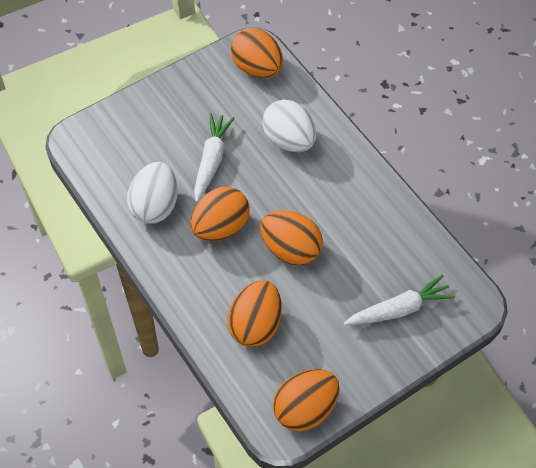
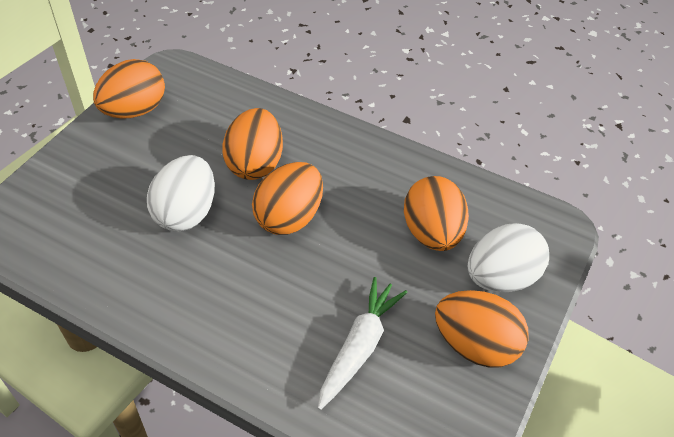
white carrot: [194,113,235,202] [343,275,455,325] = 2 -> [318,277,408,410] = 1

